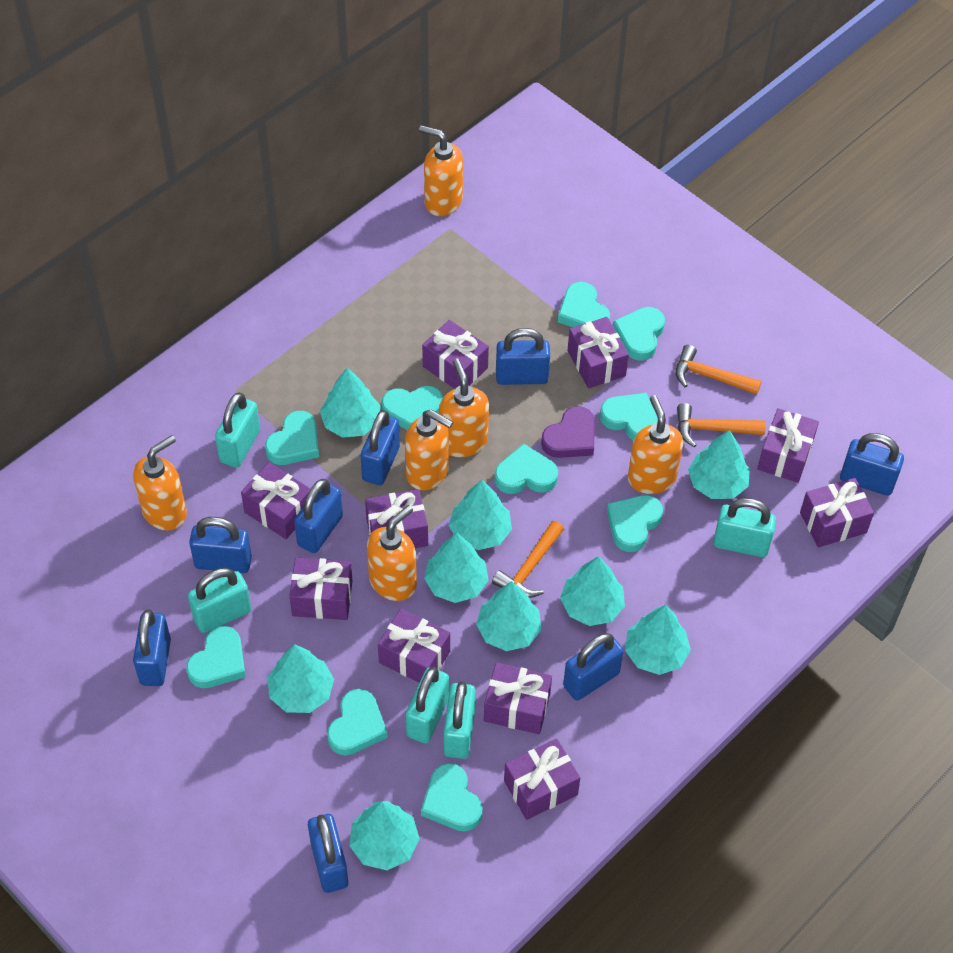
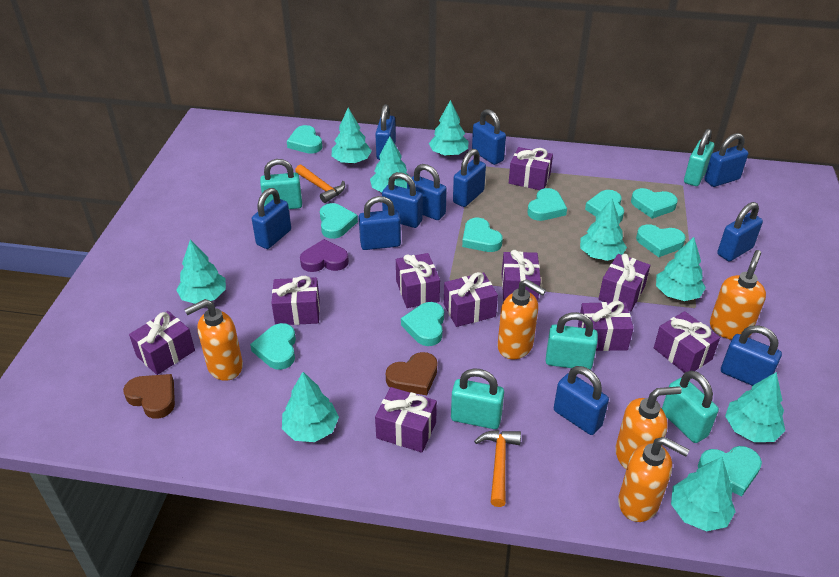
blue padlock: [133,609,171,686] [189,517,252,573] [294,479,343,553] [308,814,348,893] [361,410,400,485] [496,328,550,385] [563,633,624,701] [840,433,904,496] = 8 -> [252,188,291,249] [359,196,401,250] [375,104,396,160] [382,172,423,228] [407,164,447,220] [453,149,486,207] [472,109,506,165] [554,366,609,435] [704,133,748,187] [717,202,763,261] [721,325,782,386] = 11
brown heart: none = 0 -> [123,374,175,419] [386,352,437,395] = 2
orange hammer: [492,521,564,598] [676,345,762,395] [677,403,766,447] = 3 -> [295,165,345,203] [474,430,521,507] = 2
orange soap dispenser: [133,435,187,531] [367,505,417,601] [405,410,453,490] [419,125,463,216] [439,359,489,457] [628,395,683,494] = 6 -> [184,299,243,381] [498,279,546,359] [615,386,682,469] [618,437,690,522] [710,250,766,340] = 5

